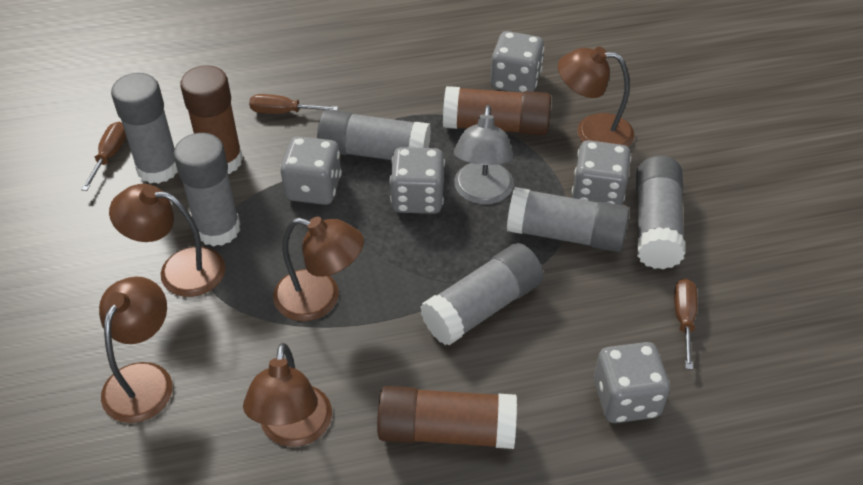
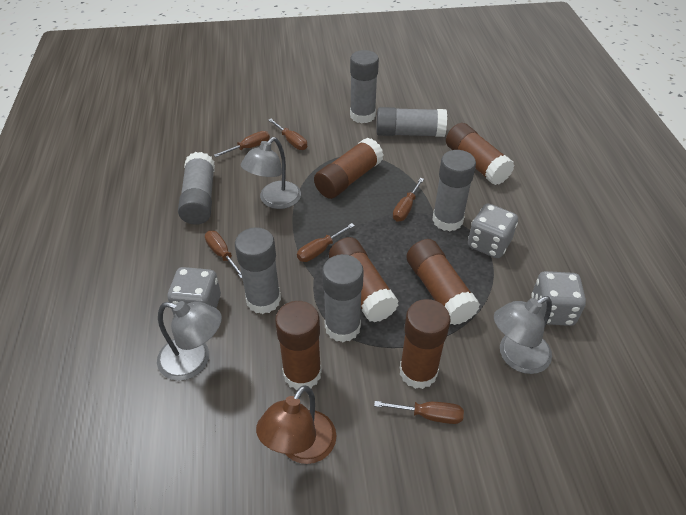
brown glue stick: [180,65,243,174] [377,386,517,449] [443,86,551,136] = 3 -> [275,301,322,390] [314,138,383,199] [329,237,399,322] [400,299,450,389] [407,239,480,325] [446,123,515,185] = 6
brown lamp: [99,277,173,423] [109,184,226,297] [243,343,332,447] [273,217,364,321] [558,46,635,147] = 5 -> [256,385,337,464] = 1
brown screwdriver: [81,122,126,191] [249,94,338,114] [674,278,697,370] = 3 -> [205,231,242,279] [214,131,270,157] [268,119,307,150] [297,223,355,262] [374,401,464,424] [393,178,424,222] = 6
grey dice: [280,136,342,205] [390,147,445,214] [491,31,544,92] [572,140,631,205] [594,342,670,423] = 5 -> [168,267,221,315] [468,204,518,258] [531,271,586,326] = 3
grey lamp: [454,105,514,205] = 1 -> [157,301,222,381] [241,137,301,209] [494,296,552,374] = 3

